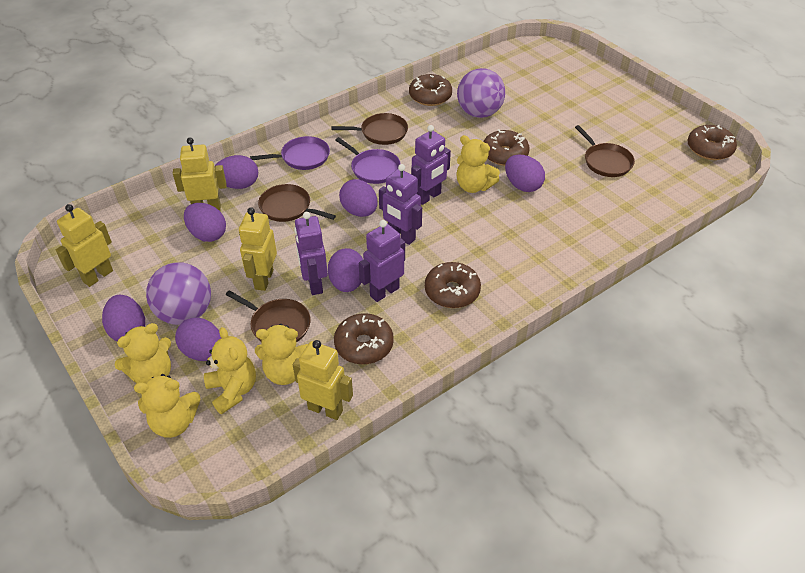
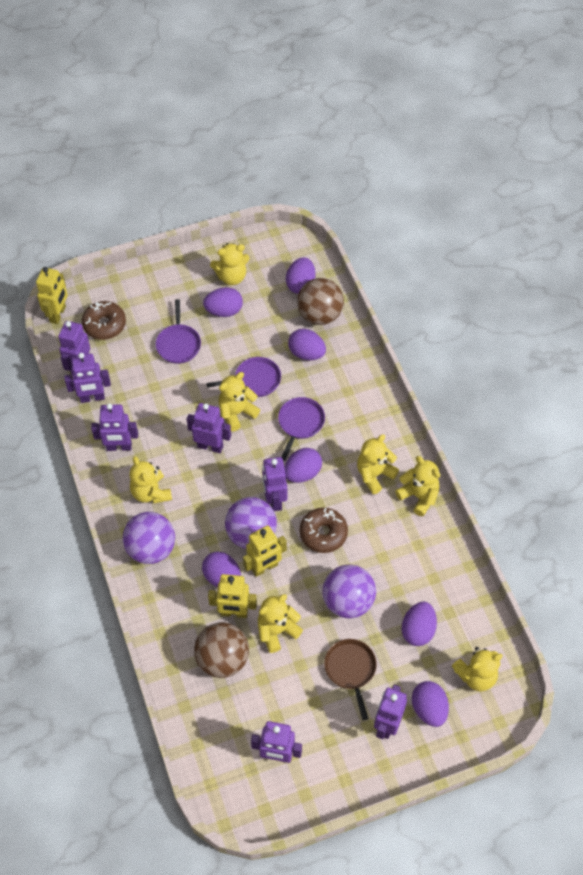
brown ball: none = 0 -> [194,622,249,678] [297,278,344,325] = 2
brown donut: [334,313,394,364] [409,74,452,106] [425,262,481,308] [483,129,530,166] [688,124,737,160] = 5 -> [82,301,126,340] [300,508,348,553] = 2
brown pan: [226,290,311,343] [258,184,336,222] [331,113,408,145] [575,125,635,177] = 4 -> [324,639,376,720] = 1
purple ball: [146,262,211,325] [457,68,505,118] = 2 -> [123,512,175,564] [225,497,277,549] [323,564,376,618] = 3
purple pan: [250,136,330,170] [335,137,401,184] = 2 -> [156,299,201,364] [207,357,281,397] [278,397,325,461] = 3
purple robot: [294,212,328,295] [359,220,405,302] [379,164,422,245] [411,125,451,205] = 4 -> [58,321,90,375] [64,353,111,403] [91,403,138,451] [187,403,231,453] [251,721,302,763] [262,457,287,511] [374,685,407,739] = 7
yellow robot: [56,204,113,287] [173,137,227,211] [239,207,277,291] [293,340,353,420] = 4 -> [36,267,68,324] [208,574,257,618] [243,525,287,577] = 3
yellow teddy bear: [114,323,171,384] [134,374,201,438] [204,327,256,415] [255,324,308,385] [457,135,500,193] = 5 -> [129,456,172,503] [210,243,250,285] [219,372,260,431] [258,594,303,653] [357,434,399,494] [395,456,440,516] [452,647,503,691] = 7

